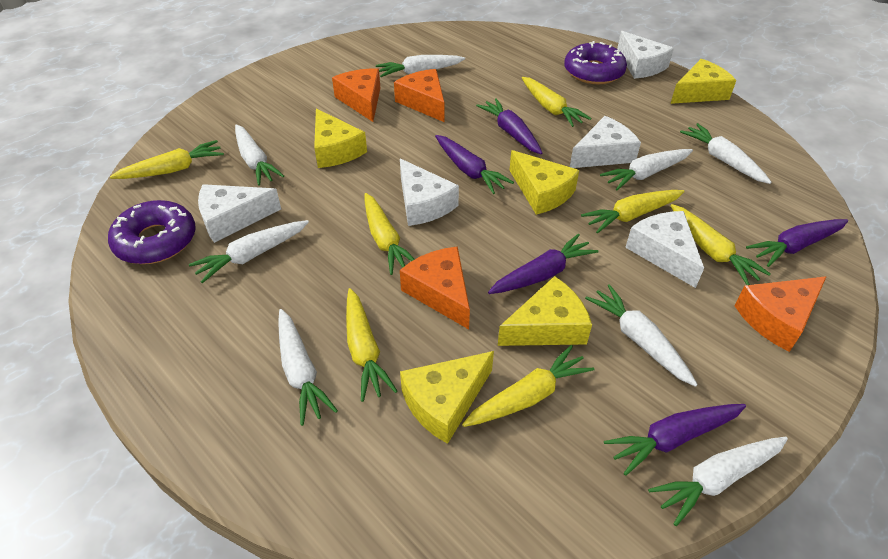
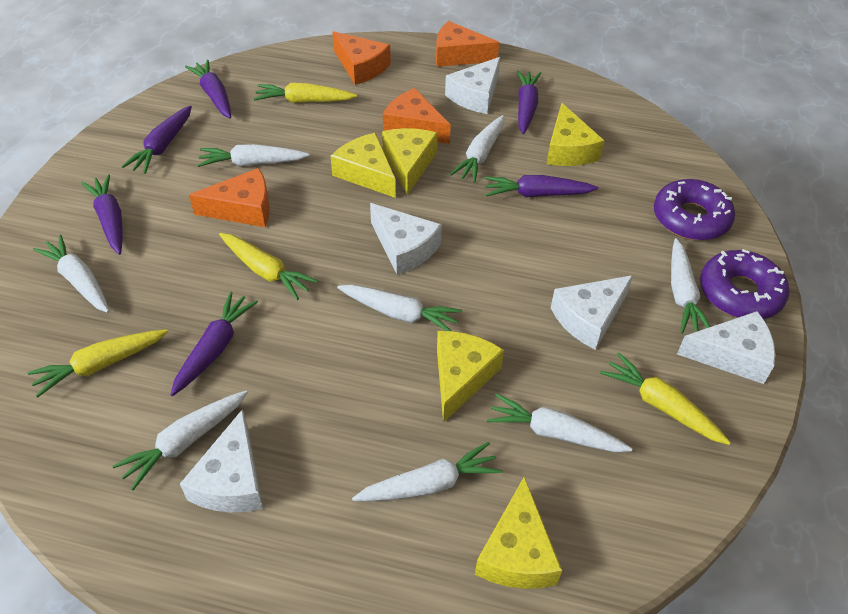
purple carrot: [435,135,514,194] [476,98,542,154] [488,234,599,294] [604,404,746,476] [746,219,848,267] = 5 -> [81,174,123,255] [121,105,192,174] [170,292,258,396] [185,60,231,118] [485,175,599,197] [517,70,541,134] = 6
yellow carrot: [110,140,224,179] [346,288,397,402] [364,193,415,275] [462,345,595,427] [522,77,591,127] [581,190,685,233] [670,204,771,285] = 7 -> [28,329,168,398] [219,233,318,300] [254,83,357,103] [600,352,731,445] = 4

